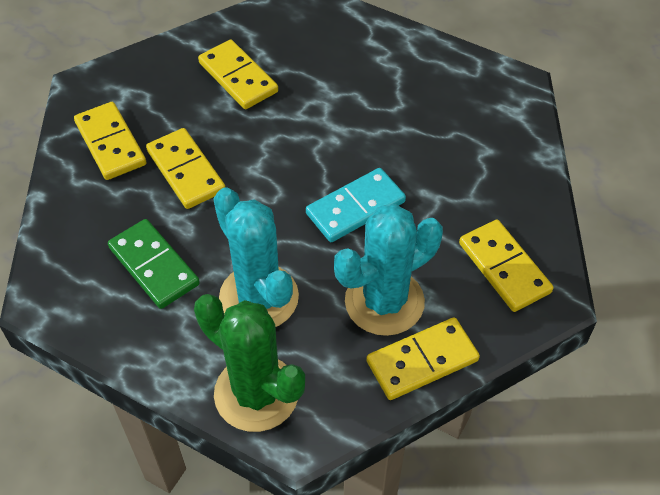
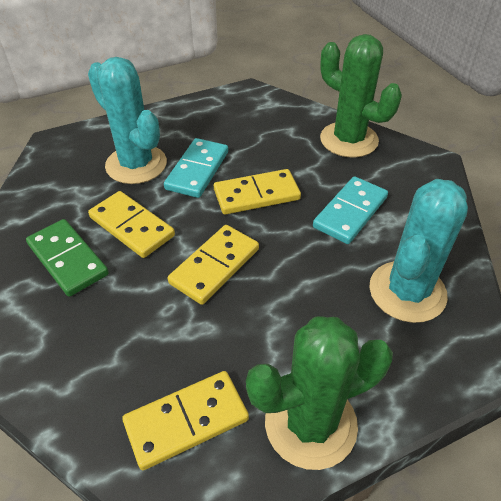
green cactus: [194,294,305,432] = 1 -> [246,316,393,470] [320,34,402,158] = 2
turquoise domino: [306,168,406,242] = 1 -> [164,138,228,198] [313,176,388,244] = 2
yellow domino: [74,102,146,180] [146,128,225,209] [198,39,278,109] [366,317,480,400] [459,220,553,312] = 5 -> [88,191,175,258] [122,371,249,470] [168,225,259,305] [214,169,301,215] = 4

